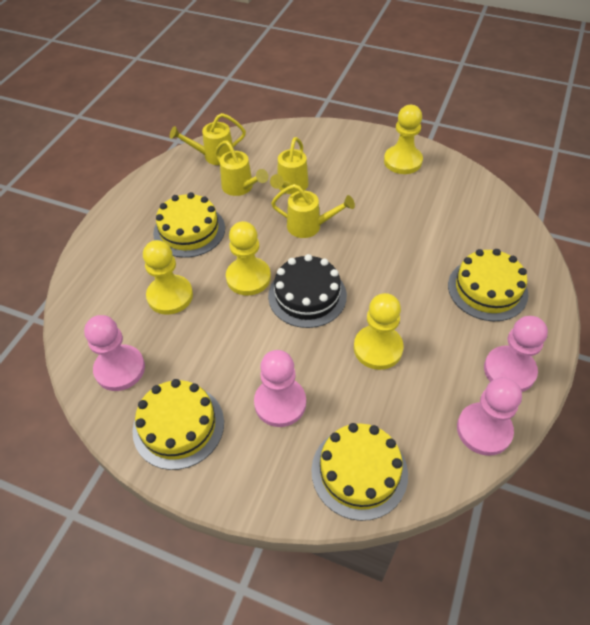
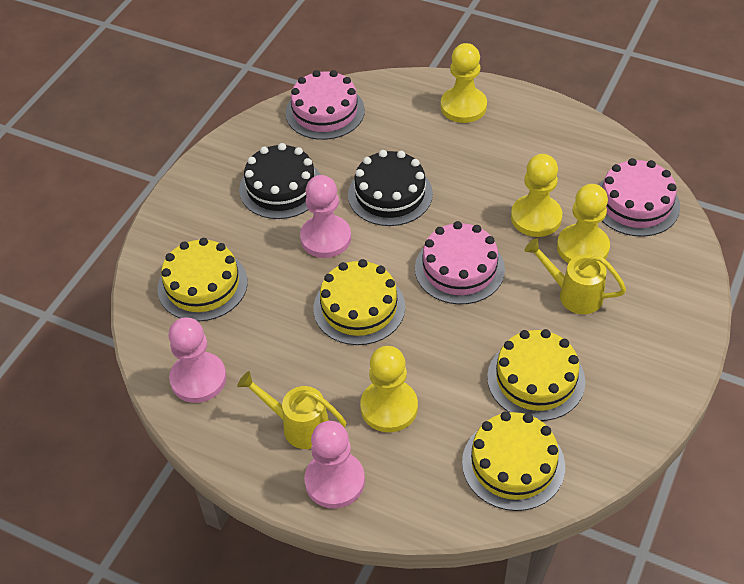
black cake: [268,254,347,328] = 1 -> [239,143,321,219] [348,150,433,226] = 2
pink cake: none = 0 -> [285,70,365,140] [415,221,505,304] [599,158,680,237] = 3
pink pawn: [84,315,145,391] [254,350,306,427] [457,377,522,456] [484,316,548,392] = 4 -> [168,317,227,403] [300,175,351,258] [304,421,365,509] = 3
yellow watering can: [170,113,246,165] [215,140,268,196] [270,137,308,194] [271,184,355,238] = 4 -> [237,371,346,449] [524,238,626,314] = 2

